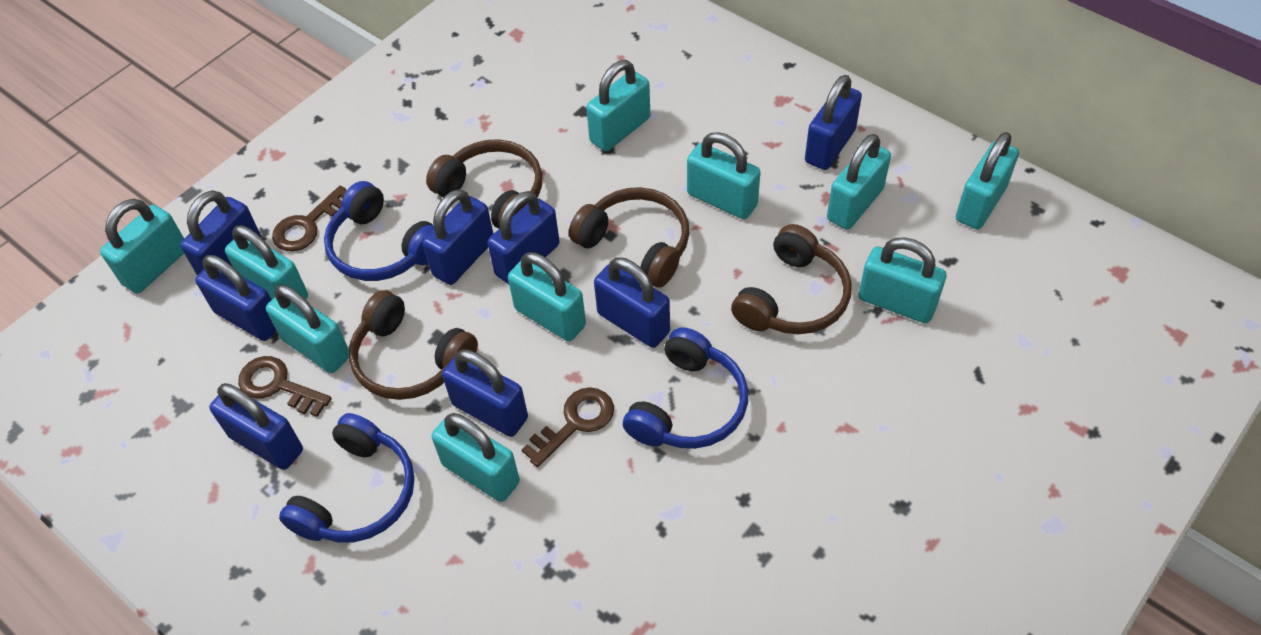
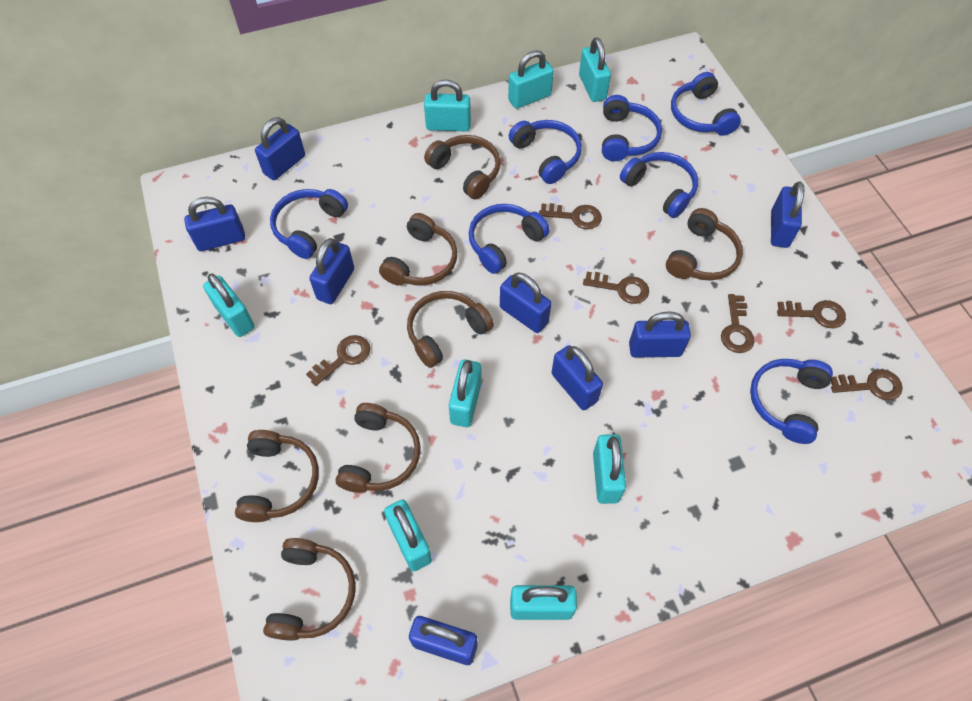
blue headphones: [279,413,415,543] [324,181,434,281] [623,327,748,449] = 3 -> [270,189,348,259] [469,204,549,274] [509,120,582,184] [602,95,662,161] [620,152,698,218] [671,72,741,136] [750,359,833,444] = 7
brown headphones: [349,290,478,400] [426,139,542,229] [569,187,690,288] [731,224,852,334] = 4 -> [235,430,319,522] [263,538,356,641] [335,403,421,493] [379,213,457,286] [407,291,494,368] [424,135,501,199] [666,208,743,281] = 7
brown key: [238,356,332,417] [272,186,347,251] [521,387,614,467] = 3 -> [306,335,370,386] [539,203,602,229] [583,272,649,304] [721,294,755,353] [777,300,846,328] [831,369,903,400] = 6
turquoise padlock: [100,199,184,293] [225,225,308,300] [266,285,349,373] [431,413,520,502] [508,252,586,341] [586,60,650,151] [687,132,761,219] [827,134,891,230] [859,237,946,323] [956,132,1019,229] = 10 -> [203,274,255,337] [384,500,432,572] [424,79,471,131] [449,360,482,427] [508,50,554,109] [510,585,577,620] [579,37,611,102] [593,434,626,504] = 8

